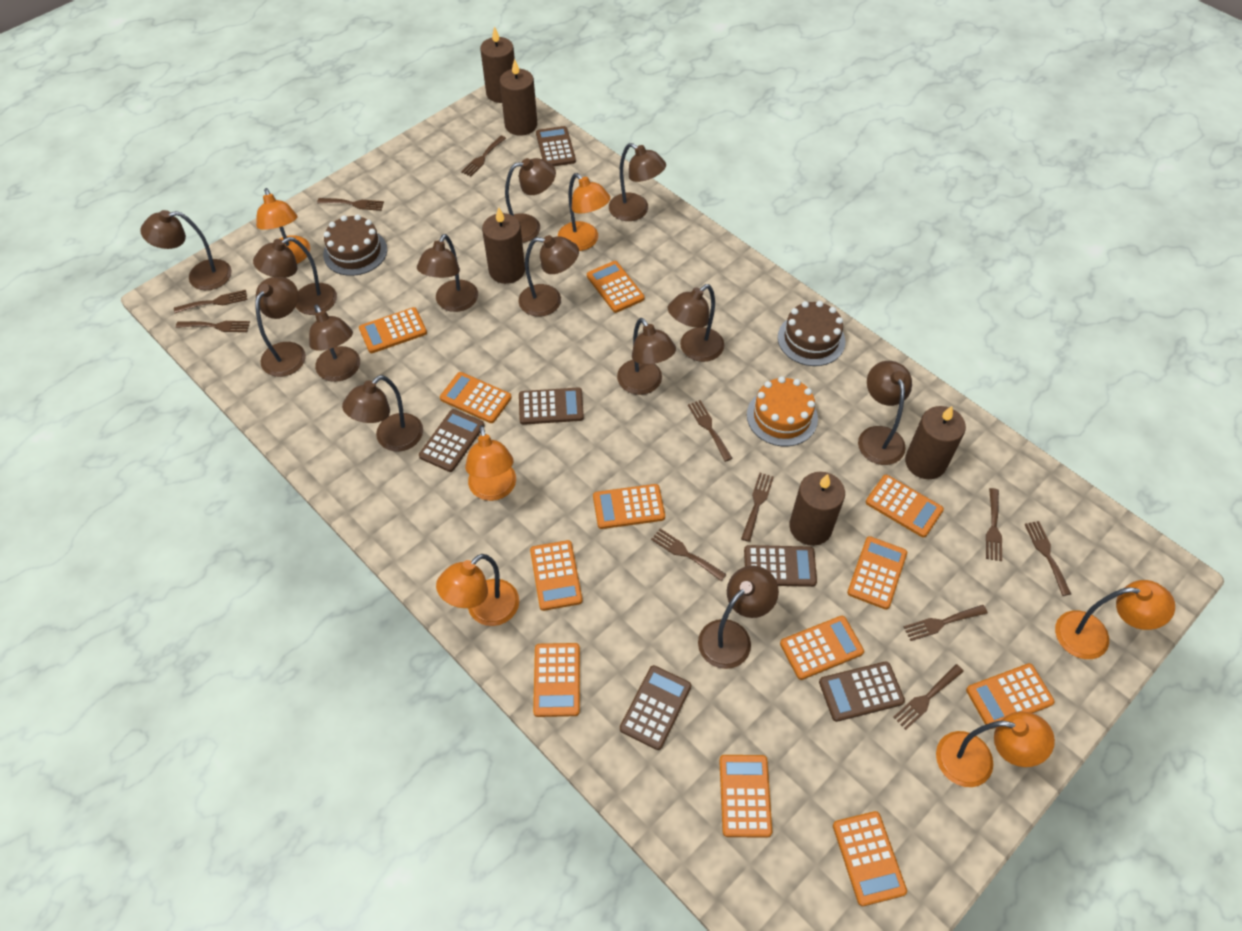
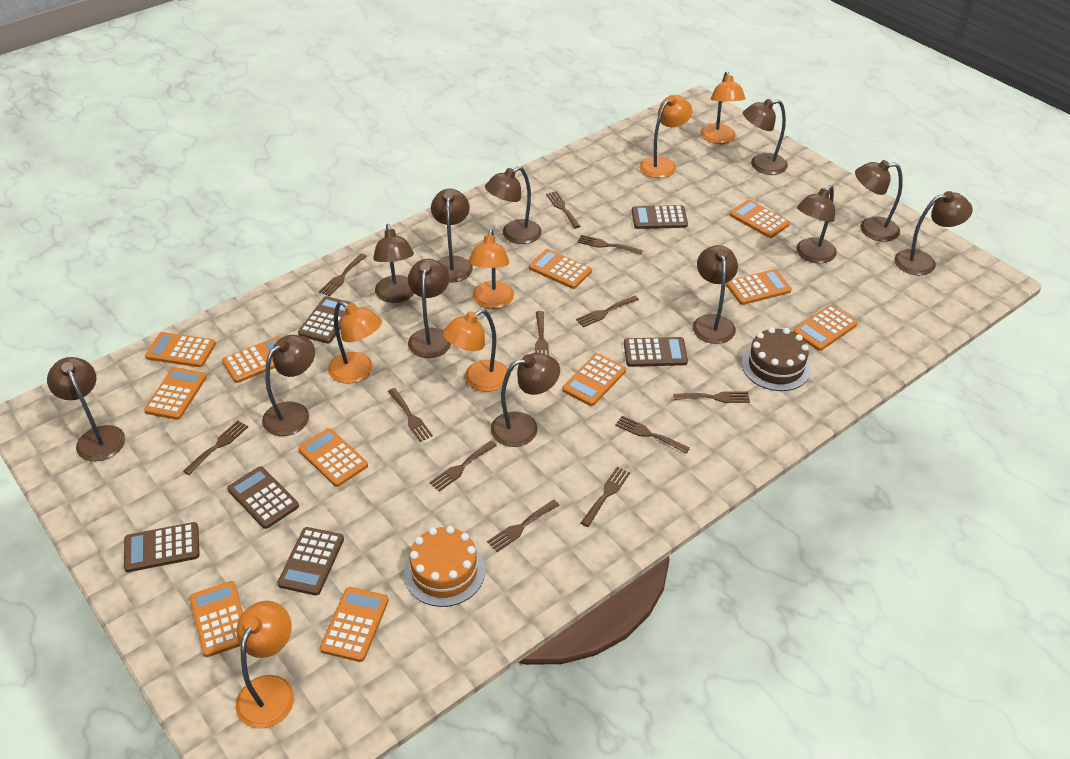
brown cake: [323,215,387,276] [778,301,845,366] = 2 -> [742,327,811,391] = 1
brown candle: [480,26,515,103] [482,207,525,284] [500,59,537,136] [789,472,845,546] [905,406,966,479] = 5 -> none = 0
brown fork: [174,290,248,313] [176,321,250,332] [317,198,384,211] [461,136,506,177] [651,529,727,581] [688,400,733,462] [741,473,774,542] [893,664,964,730] [904,605,988,641] [986,488,1002,561] [1025,521,1071,596] = 11 -> [183,420,248,475] [319,254,367,296] [388,388,433,442] [429,441,497,492] [487,500,560,552] [535,311,549,356] [546,191,580,228] [576,296,639,327] [577,235,643,255] [581,467,630,527] [615,416,690,453] [673,391,750,403] = 12
brown lamp: [140,210,232,290] [253,237,337,315] [255,277,306,377] [309,304,360,382] [342,375,423,451] [417,234,478,312] [505,158,556,243] [519,235,579,317] [609,143,666,221] [617,318,676,395] [668,284,724,362] [698,566,779,669] [858,361,912,465] = 13 -> [47,357,125,461] [262,335,315,436] [373,224,415,303] [408,259,451,358] [431,189,473,283] [485,166,542,244] [491,353,560,447] [693,245,738,344] [743,99,788,175] [796,185,837,263] [855,160,903,242] [894,191,973,275] = 12
orange calculator: [359,307,427,353] [440,372,512,423] [530,540,583,611] [533,643,580,717] [587,261,644,313] [593,484,665,529] [719,755,772,838] [780,616,864,680] [833,811,907,906] [847,536,907,609] [866,475,944,538] [966,663,1055,729] = 12 -> [144,367,207,420] [145,332,216,367] [190,581,243,657] [222,337,280,383] [298,428,368,487] [320,587,389,662] [529,249,592,289] [562,354,626,406] [726,269,792,305] [729,200,790,238] [793,305,857,351] = 11

